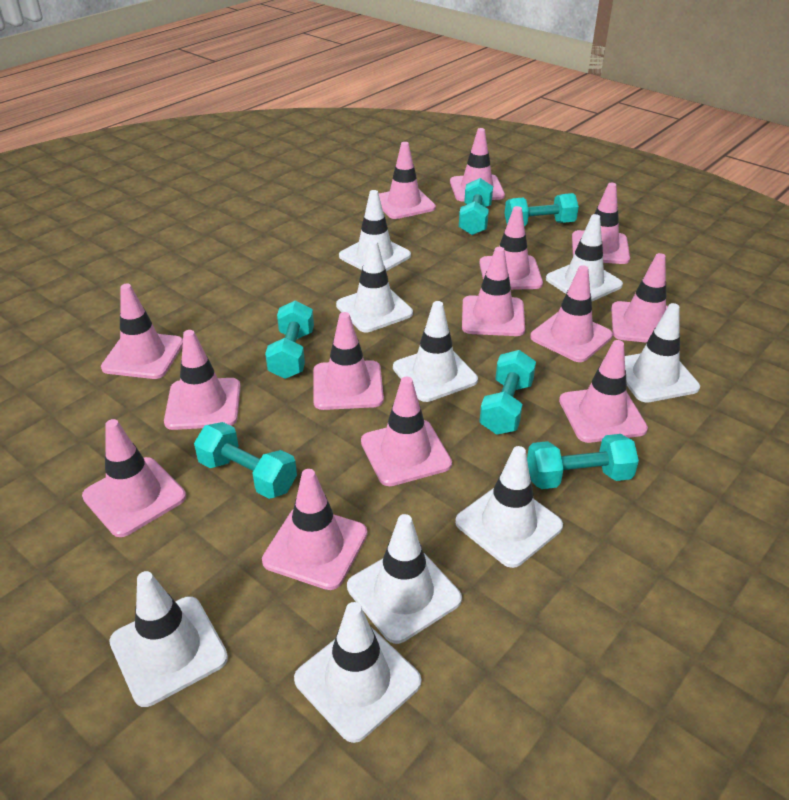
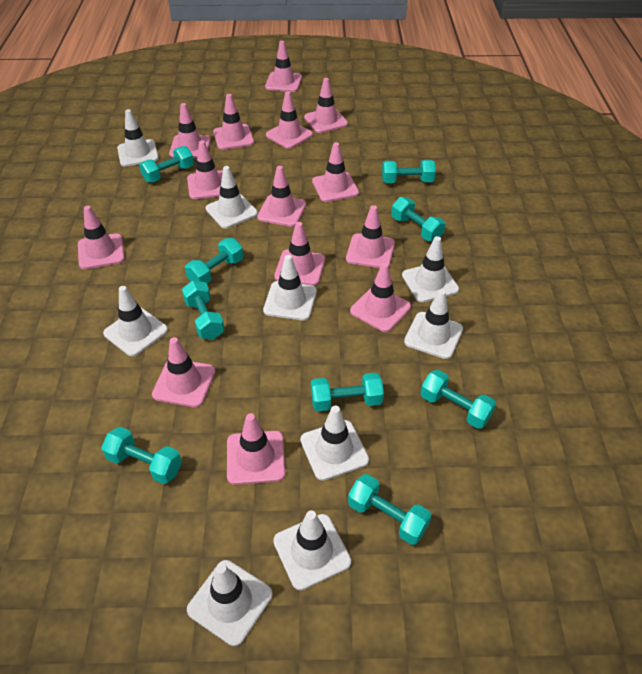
turquoise dumbbell: [194,422,297,499] [265,300,314,379] [459,178,493,235] [479,350,536,435] [505,193,579,226] [527,434,639,489] = 6 -> [101,427,182,484] [139,146,194,183] [182,280,224,339] [185,238,243,284] [311,373,384,411] [348,474,432,545] [382,160,436,183] [391,197,446,241] [420,370,496,429] = 9

